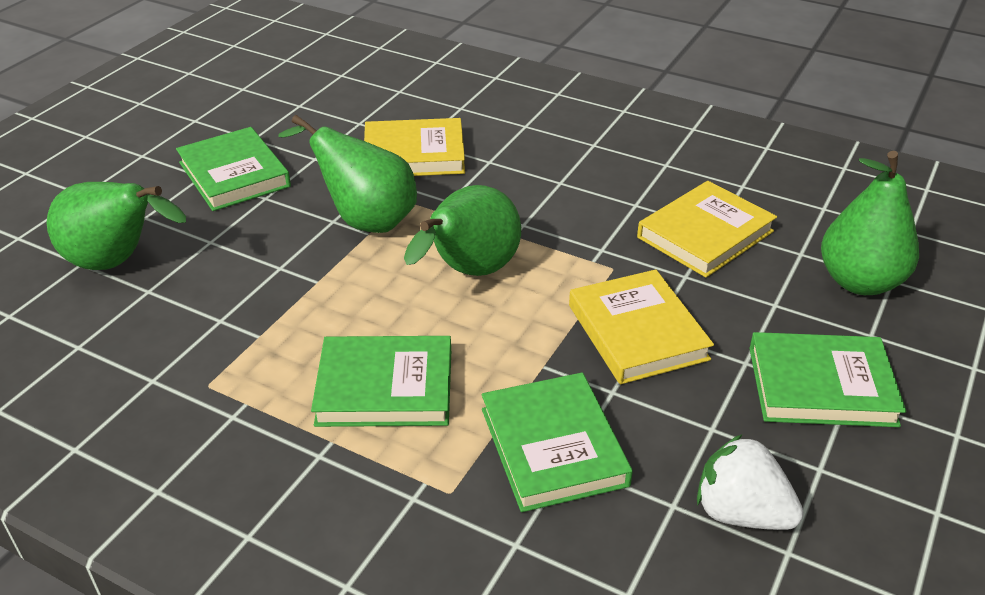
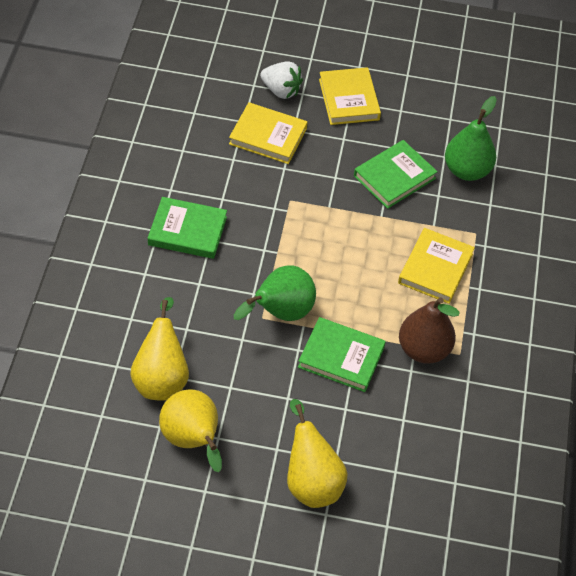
brown pear: none = 0 -> [399,297,460,364] = 1
green book: [176,127,291,211] [311,336,451,427] [482,373,633,512] [749,332,906,427] = 4 -> [148,197,227,259] [298,317,386,392] [354,140,438,209] = 3
green pear: [47,182,186,270] [278,115,417,233] [404,185,521,276] [821,151,919,295] = 4 -> [234,265,316,321] [445,96,497,181] = 2
yellow pear: none = 0 -> [130,297,189,400] [159,390,222,472] [287,399,347,508] = 3

